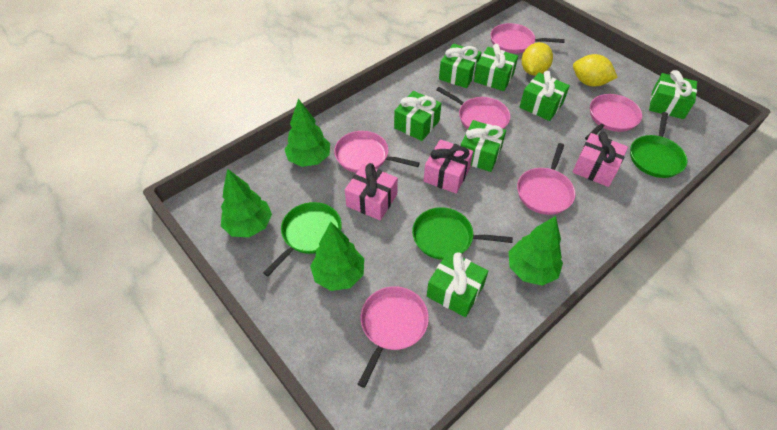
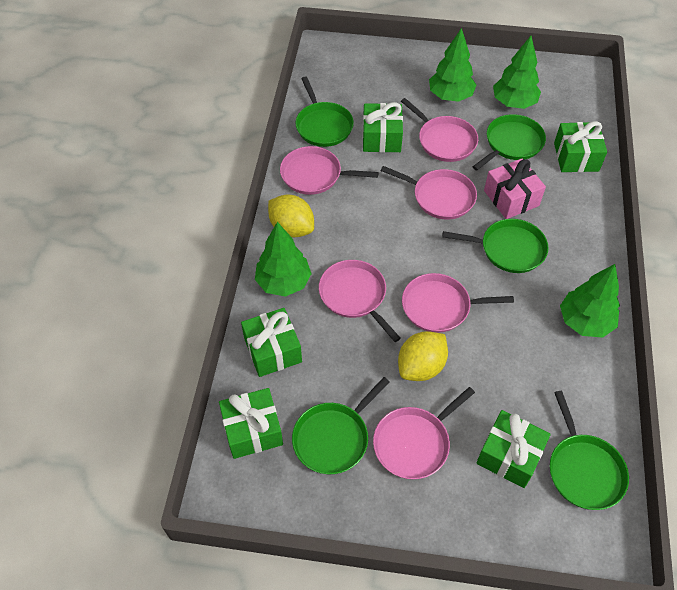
green gift: [394,91,442,141] [427,251,488,317] [439,44,481,88] [461,120,506,172] [474,44,518,91] [519,71,570,121] [649,70,697,119] = 7 -> [219,388,283,459] [241,308,302,377] [363,102,403,152] [476,410,551,488] [554,121,607,172] = 5
green pan: [263,202,342,276] [412,207,513,260] [630,112,687,178] = 3 -> [292,377,390,474] [295,77,354,147] [442,219,549,273] [472,114,546,171] [550,391,629,510] = 5
pink gift: [345,163,398,220] [424,139,473,194] [573,132,628,187] = 3 -> [484,159,546,219] = 1

